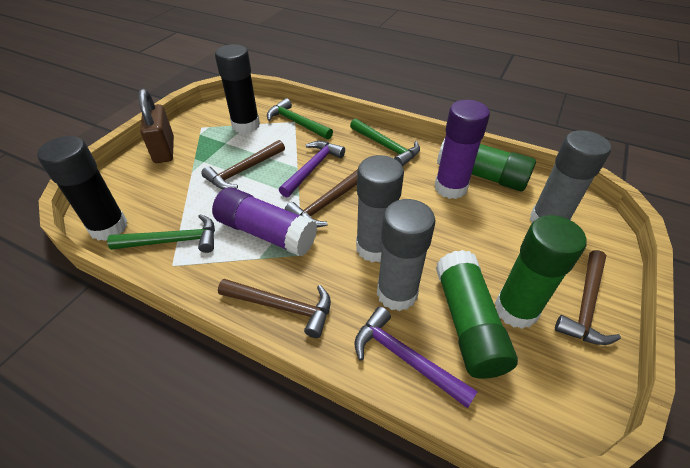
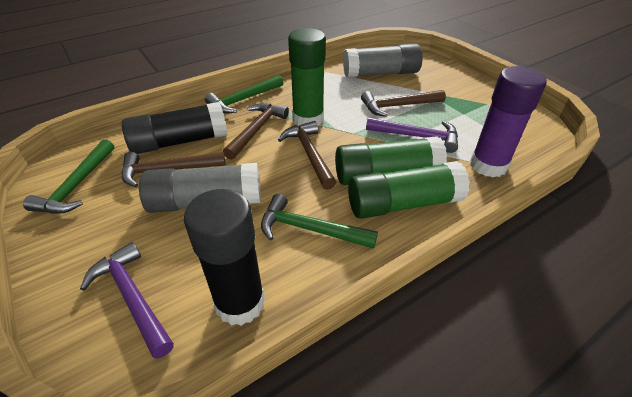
brown padlock: [139,89,174,163] = 1 -> none = 0
grey glue stick: [356,155,404,262] [377,199,435,311] [530,130,611,222] = 3 -> [139,163,261,213] [343,43,423,78] = 2
purple glue stick: [212,187,317,256] [434,100,490,199] = 2 -> [470,66,547,177] = 1

